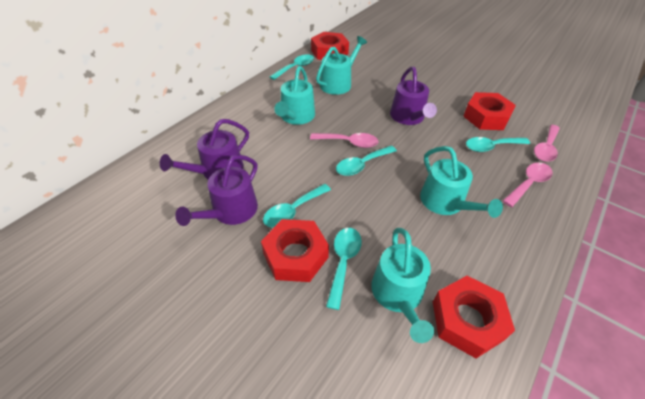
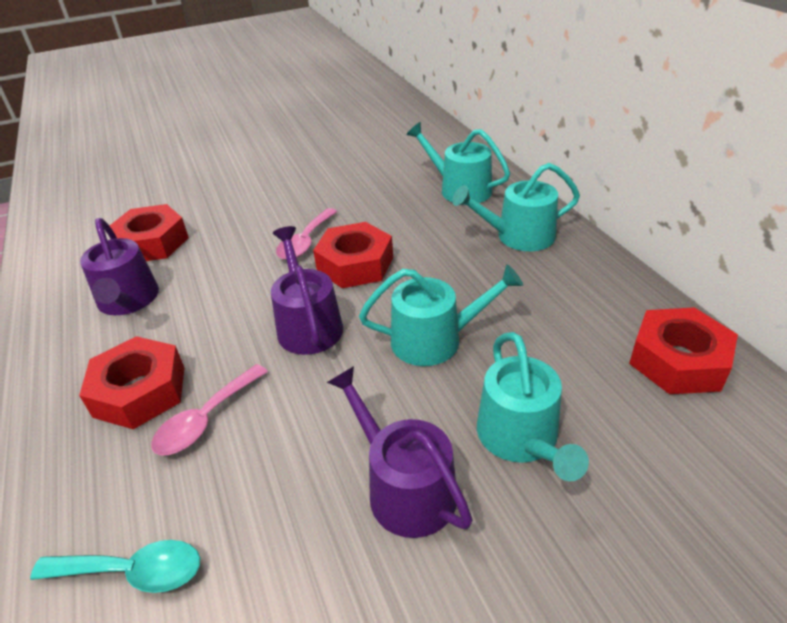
pink spoon: [310,133,378,148] [503,163,553,207] [534,125,560,162] = 3 -> [151,364,268,455] [276,208,338,260] = 2
turquoise spoon: [263,184,331,228] [269,54,314,80] [326,228,362,310] [336,146,397,176] [466,137,530,152] = 5 -> [30,540,200,593] = 1

